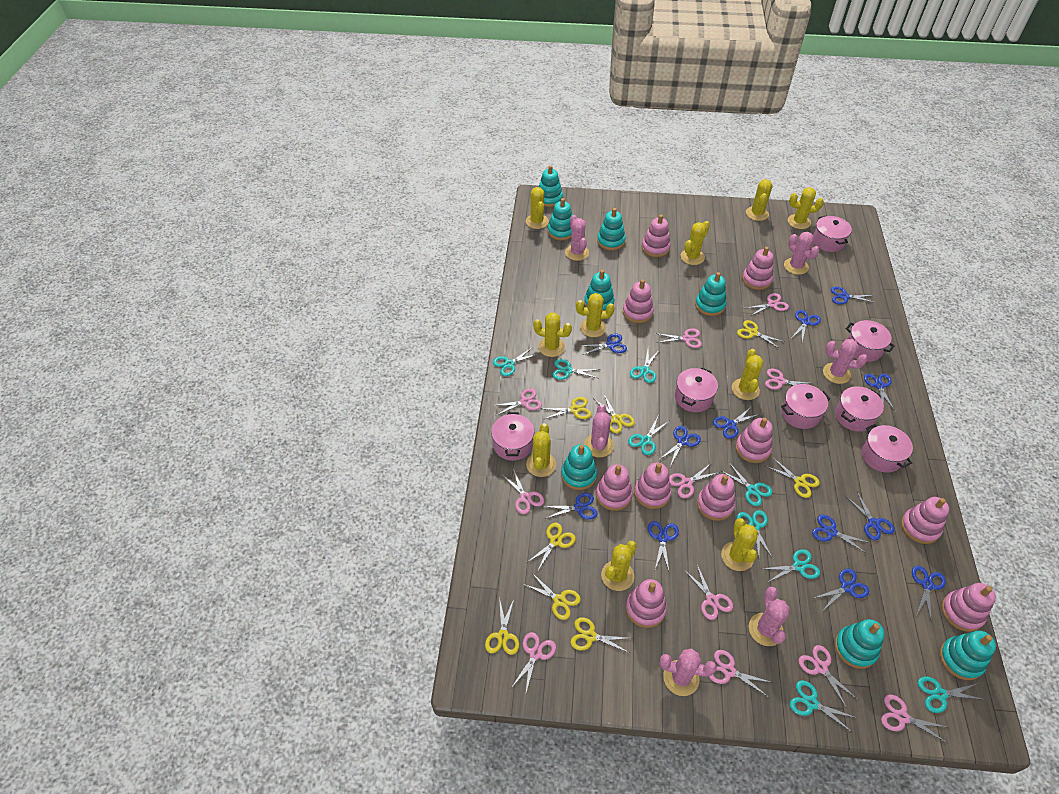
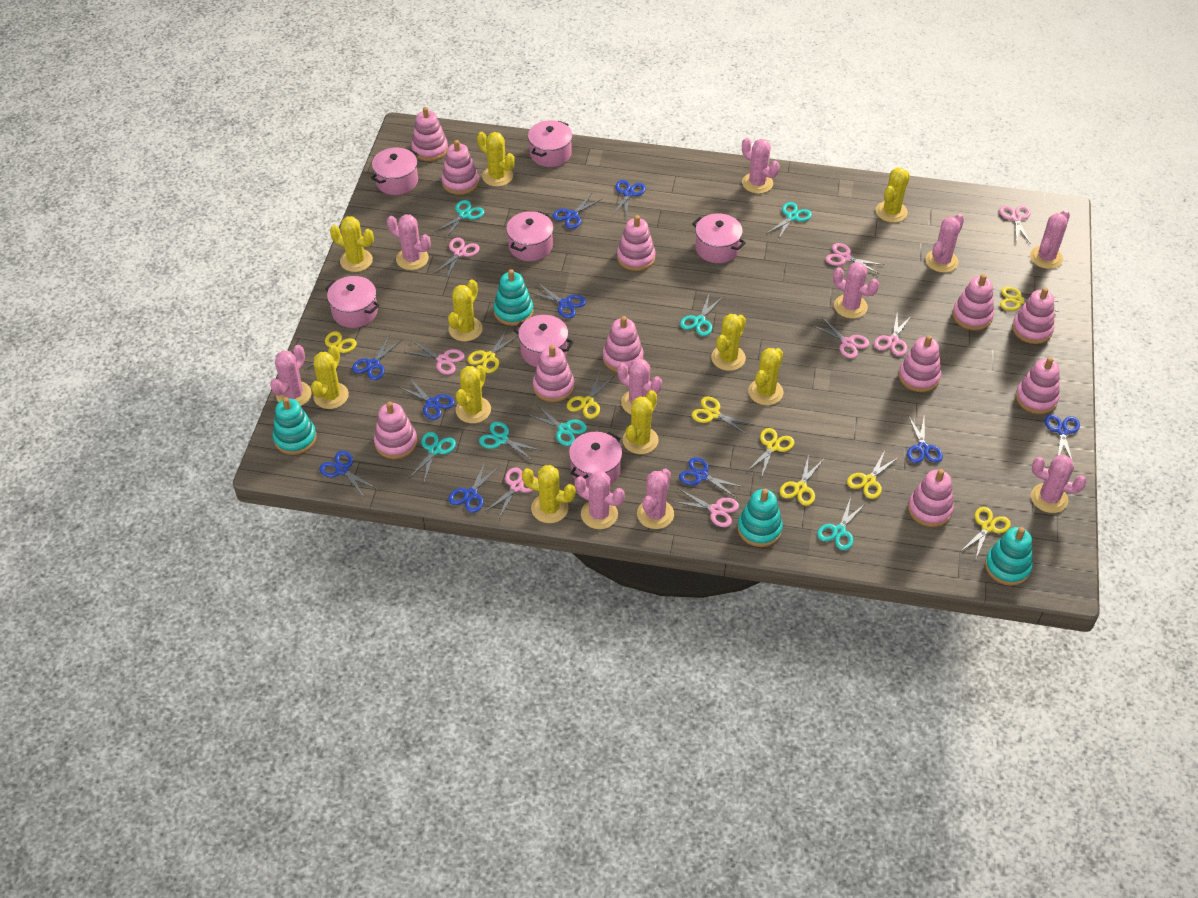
blue scissors: [543,493,598,520] [579,334,627,355] [648,521,679,571] [660,426,701,466] [713,406,760,439] [792,310,821,341] [812,515,871,554] [814,568,869,609] [831,287,876,305] [845,492,895,540] [864,374,895,411] [912,566,946,622] = 12 -> [320,451,377,497] [352,336,402,380] [398,377,455,420] [448,460,500,513] [529,283,586,318] [552,193,602,229] [612,180,646,216] [679,457,743,498] [907,415,943,463] [1045,414,1080,459] = 10
pink cactus: [565,215,589,261] [584,404,614,458] [660,649,717,696] [749,587,789,646] [784,232,819,275] [823,339,868,384] = 6 -> [270,345,312,406] [387,214,431,270] [575,471,625,529] [618,359,662,414] [637,468,674,529] [742,138,780,194] [833,262,879,319] [926,214,964,273] [1030,210,1070,269] [1031,455,1087,513] = 10
pink scissors: [491,389,542,415] [502,469,544,514] [511,632,556,696] [655,328,702,348] [669,463,720,498] [684,565,733,620] [709,650,773,697] [747,293,789,316] [765,369,814,390] [799,645,858,709] [881,695,947,743] = 11 -> [406,341,465,375] [435,238,480,279] [485,467,538,520] [675,489,739,527] [812,317,870,358] [825,243,884,274] [874,314,912,356] [999,205,1031,244] = 8
pink stacking toy: [596,464,633,511] [623,279,654,323] [626,579,667,628] [634,463,672,509] [642,215,671,257] [697,474,735,521] [735,418,772,463] [742,247,773,290] [901,497,949,544] [941,583,996,632] = 10 -> [374,402,417,459] [411,107,448,161] [441,140,479,195] [533,345,574,402] [603,316,643,373] [617,215,655,271] [899,335,941,392] [908,469,954,527] [952,274,994,330] [1012,287,1054,344] [1016,357,1060,414] = 11
turquoise scissors: [493,347,539,376] [553,359,600,380] [628,417,669,455] [630,349,660,383] [720,464,772,506] [737,510,773,558] [762,549,820,582] [790,680,857,733] [918,676,986,713] = 9 -> [409,432,456,482] [435,200,484,238] [479,422,542,461] [526,404,587,446] [680,295,723,336] [766,202,812,240] [817,497,866,550] = 7
turquoise stacking toy: [539,165,563,207] [548,198,573,241] [561,444,597,490] [584,270,614,311] [597,208,626,251] [695,272,726,316] [835,619,885,669] [940,631,996,680] = 8 -> [273,397,317,455] [493,269,533,326] [737,489,783,547] [985,527,1033,586] = 4
yellow scissors: [485,597,519,655] [523,573,581,620] [526,522,576,572] [543,397,591,419] [570,617,630,653] [594,394,635,433] [737,320,784,349] [766,457,820,498] = 8 -> [305,331,357,370] [468,330,518,373] [566,373,613,419] [692,396,755,435] [747,428,795,478] [780,454,824,506] [847,451,899,499] [960,507,1011,558] [1000,287,1059,312] = 9

